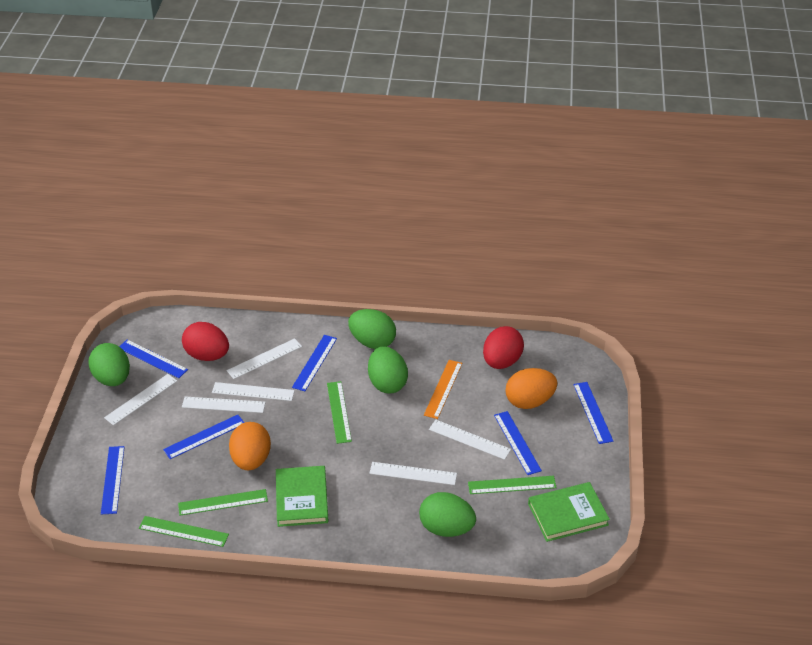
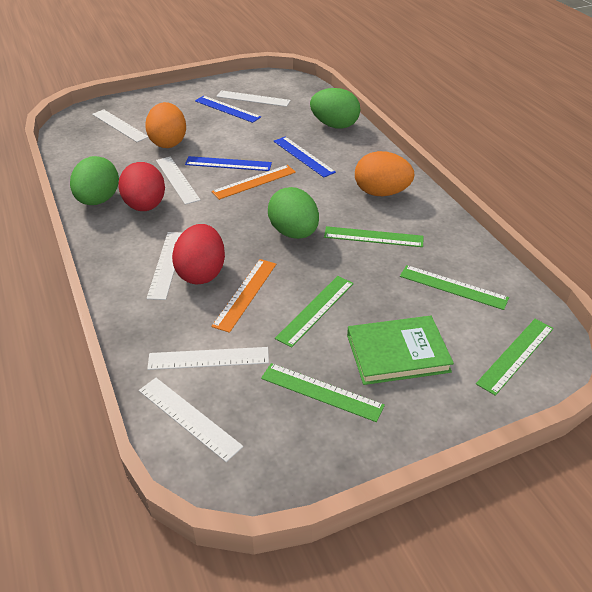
blue ruler: [101,446,125,514] [119,340,188,378] [163,415,244,459] [292,335,337,391] [494,411,542,475] [573,382,613,444] = 6 -> [185,156,272,171] [195,96,261,123] [274,137,336,178] = 3
green book: [276,466,329,527] [528,482,610,542] = 2 -> [347,316,454,385] = 1
green egg: [88,343,130,386] [348,309,396,349] [368,346,408,394] [419,492,476,537] = 4 -> [70,156,119,205] [268,187,319,239] [310,88,360,129] = 3
green ruler: [139,516,229,547] [178,489,268,516] [327,381,352,444] [468,476,557,494] = 4 -> [261,363,385,422] [275,276,354,348] [324,226,424,247] [400,265,509,310] [476,319,554,396] = 5
orange ruler: [424,360,462,419] = 1 -> [211,165,296,200] [211,259,276,333] = 2

